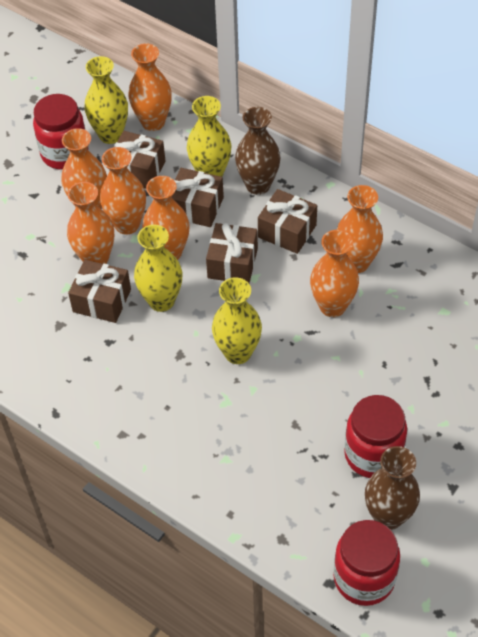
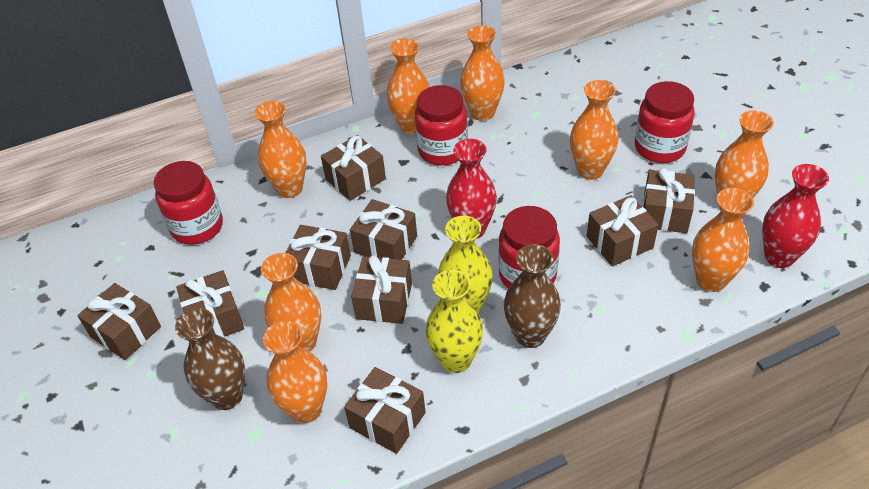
brown gift: [68,260,131,323] [114,131,166,189] [172,168,224,227] [206,223,258,283] [258,189,317,254] = 5 -> [77,283,161,360] [176,270,244,338] [286,225,351,290] [321,135,386,201] [344,367,426,454] [350,199,417,260] [351,255,412,324] [587,195,659,266] [643,168,695,233] = 9
orange vase: [61,128,107,209] [67,182,114,264] [100,147,146,235] [128,43,172,131] [142,176,189,260] [310,230,359,317] [337,185,383,273] = 7 -> [255,101,306,198] [261,253,321,352] [263,321,327,424] [387,39,430,134] [460,25,505,121] [570,80,619,180] [692,188,754,292] [715,110,774,198] = 8
red jar: [33,94,88,170] [334,520,400,606] [344,395,407,478] = 3 -> [154,161,223,245] [415,85,468,165] [498,206,560,288] [635,81,695,163] = 4
red vase: none = 0 -> [446,139,497,239] [762,164,829,268] = 2
yellow vase: [85,56,128,144] [134,225,182,312] [187,96,231,177] [212,277,262,364] = 4 -> [425,270,483,373] [438,216,493,313] = 2

